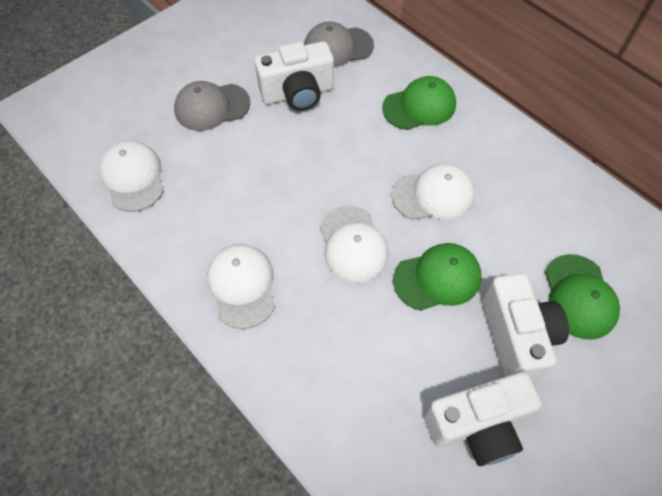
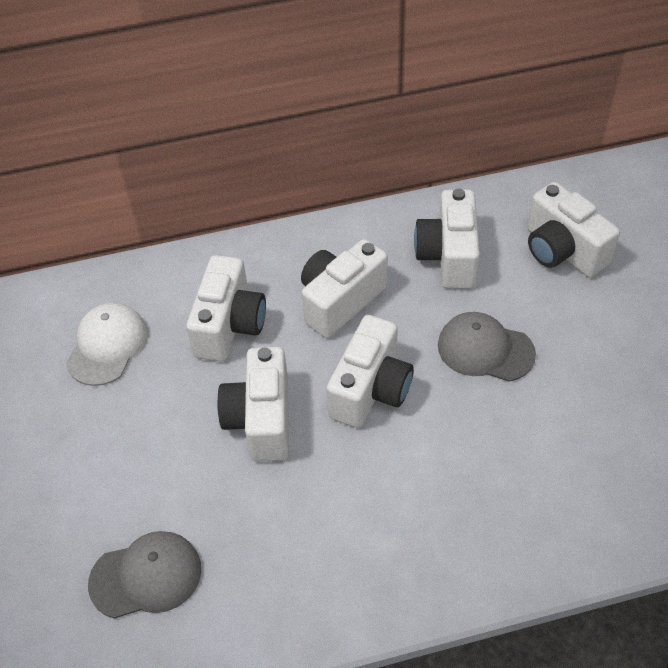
green cap: [382,76,456,130] [393,243,482,311] [545,254,620,340] = 3 -> none = 0
white camera: [254,41,334,111] [424,372,542,466] [482,273,569,380] = 3 -> [186,255,266,362] [217,347,289,462] [301,239,388,338] [326,315,414,428] [414,189,480,289] [527,182,620,277] = 6
white cap: [100,141,164,212] [207,244,275,329] [320,206,389,283] [392,164,474,220] = 4 -> [66,303,147,386] = 1

